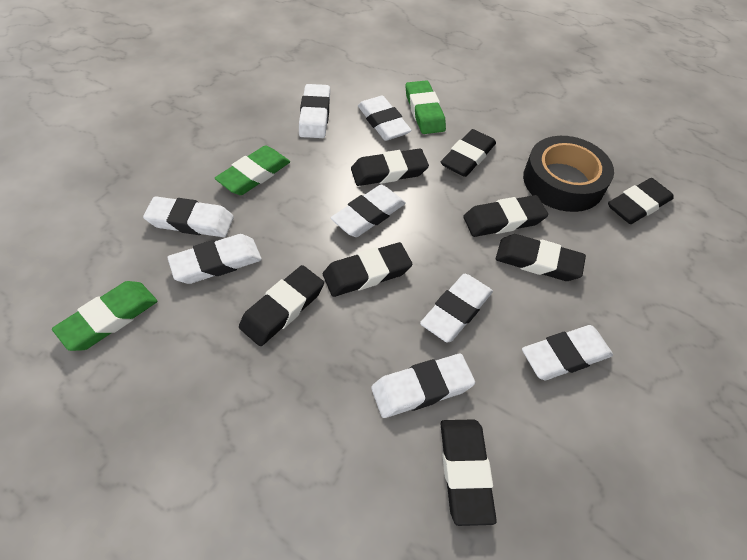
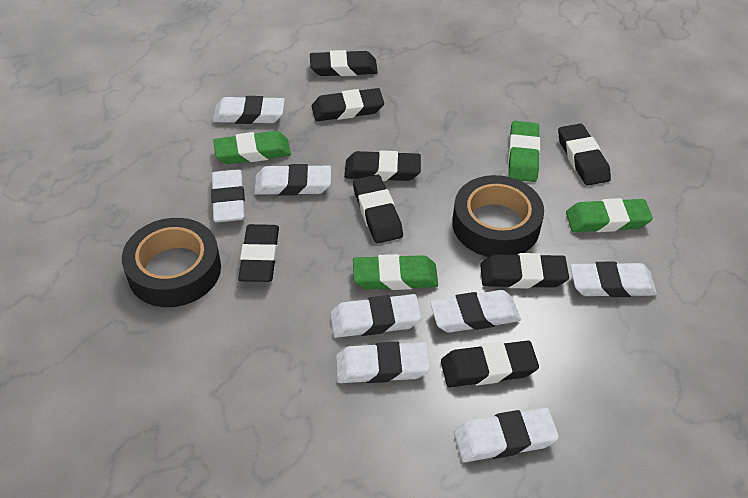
black tape: [523,136,614,212] = 1 -> [122,218,221,307] [452,175,544,257] = 2
green eraser: [52,281,157,351] [214,146,290,195] [405,80,446,134] = 3 -> [213,131,291,164] [353,254,438,290] [508,121,540,182] [566,198,653,232] = 4

